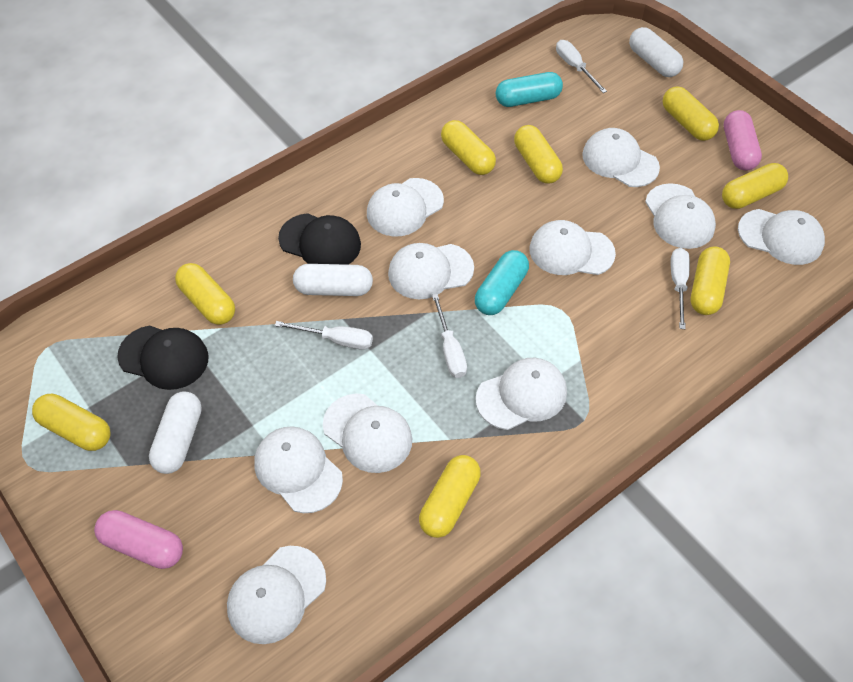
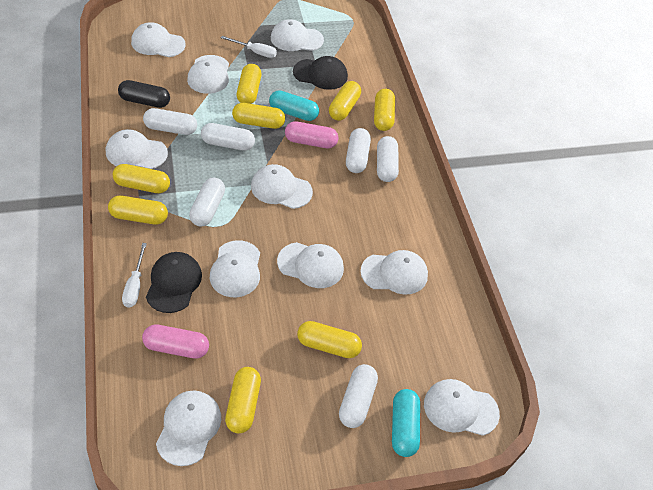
black capsule: none = 0 -> [118,80,170,108] = 1
white capsule: [149,391,202,474] [293,264,373,296] [629,27,684,77] = 3 -> [143,108,197,135] [189,178,225,226] [201,123,255,151] [339,364,378,428] [346,128,371,173] [377,136,399,182] = 6
white screwdriver: [275,321,373,350] [432,294,467,378] [556,40,607,93] [671,248,690,329] = 4 -> [122,243,147,308] [221,36,277,58] = 2

